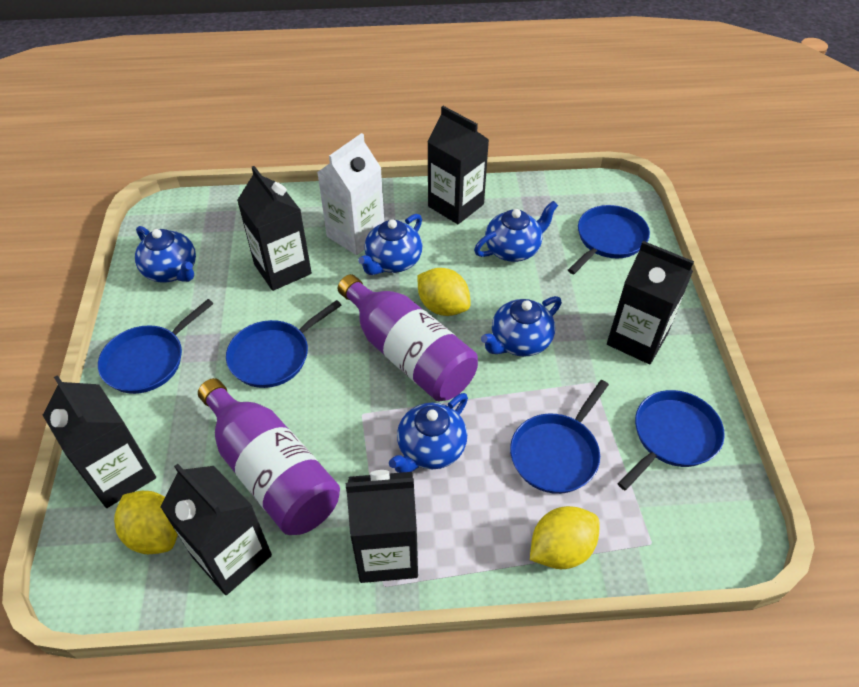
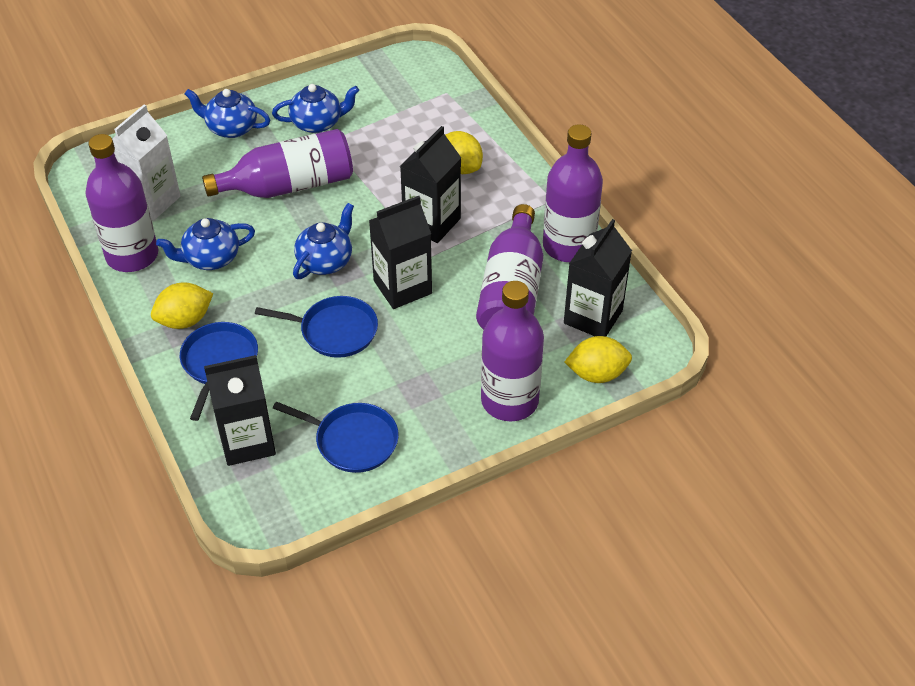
black carton: [43,375,156,508] [160,464,272,595] [237,166,312,291] [346,470,418,583] [427,106,489,224] [607,241,694,364] = 6 -> [204,355,276,466] [369,196,432,309] [400,126,461,243] [564,219,632,336] = 4
blue pan: [98,299,214,394] [226,300,342,388] [510,380,609,494] [568,205,650,274] [618,390,725,490] = 5 -> [180,322,258,421] [255,296,378,358] [273,402,399,473] = 3
blue teapot: [135,226,196,282] [358,214,422,275] [389,393,468,473] [474,201,558,262] [481,296,562,357] = 5 -> [156,218,255,270] [185,89,270,138] [272,84,359,133] [293,203,354,279] = 4
purple bottle: [198,378,340,535] [338,274,478,401] = 2 -> [85,134,158,272] [202,129,353,198] [476,204,543,330] [481,281,544,421] [543,124,603,262] = 5

